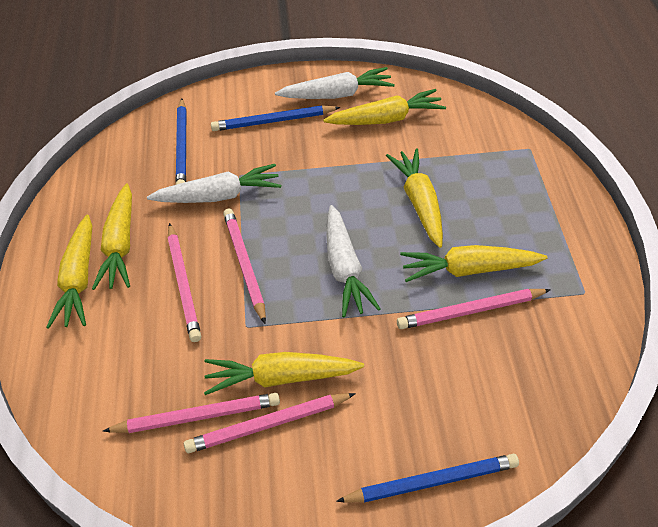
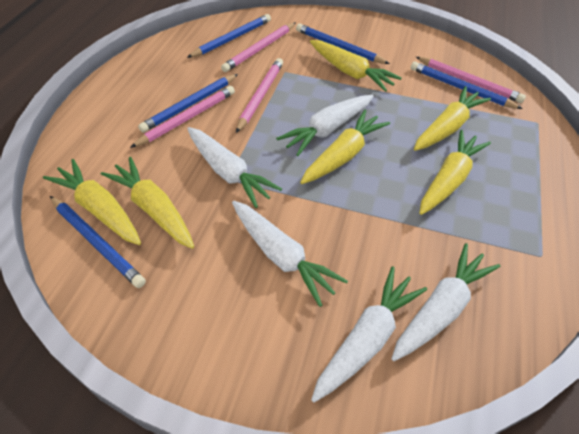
blue pencil: [175,98,186,185] [211,106,341,131] [336,454,519,503] = 3 -> [50,196,146,288] [138,74,238,133] [187,14,271,58] [296,24,390,64] [411,62,523,109] = 5
pink pencil: [103,393,280,433] [168,223,201,342] [184,393,356,453] [223,208,266,324] [397,289,551,329] = 5 -> [130,86,235,148] [221,22,296,72] [236,58,283,133] [416,57,526,103] = 4
white carrot: [147,164,281,203] [275,67,395,99] [327,205,380,318] = 3 -> [187,127,282,208] [232,201,348,307] [276,95,373,156] [311,266,427,403] [392,243,500,361] = 5

